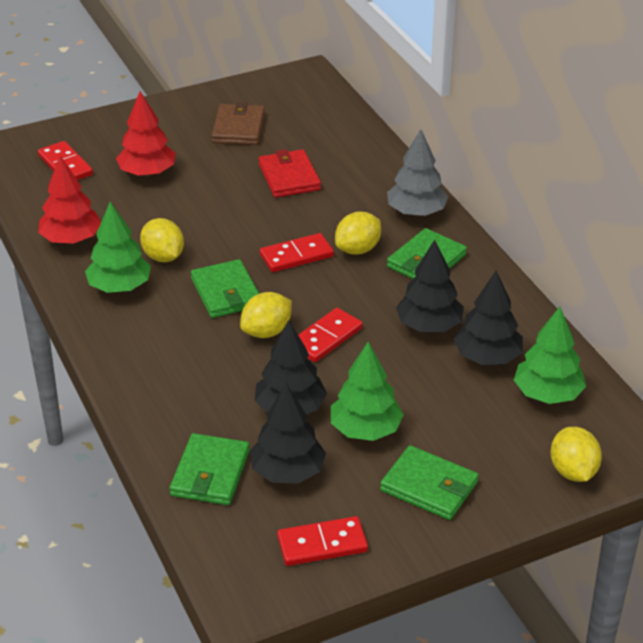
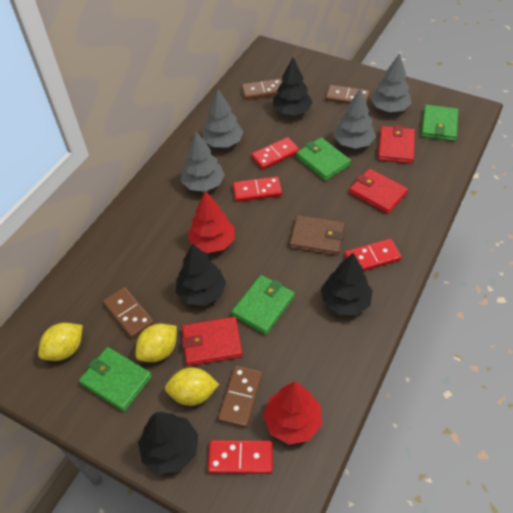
brown domino: none = 0 -> [103,287,154,339] [218,366,262,428] [241,79,282,100] [325,85,370,104] = 4
green tree: [85,202,151,293] [331,342,404,441] [514,307,586,404] = 3 -> none = 0
grey tree: [387,129,448,216] = 1 -> [181,132,225,192] [202,89,244,148] [333,88,376,149] [371,53,411,112] = 4
red wallet: [259,149,321,198] = 1 -> [182,317,243,366] [349,169,408,214] [378,125,415,164] = 3
yellow lemon: [140,218,184,262] [240,292,292,338] [335,212,381,255] [550,427,602,482] = 4 -> [38,323,83,361] [136,324,177,362] [165,367,219,406] = 3

